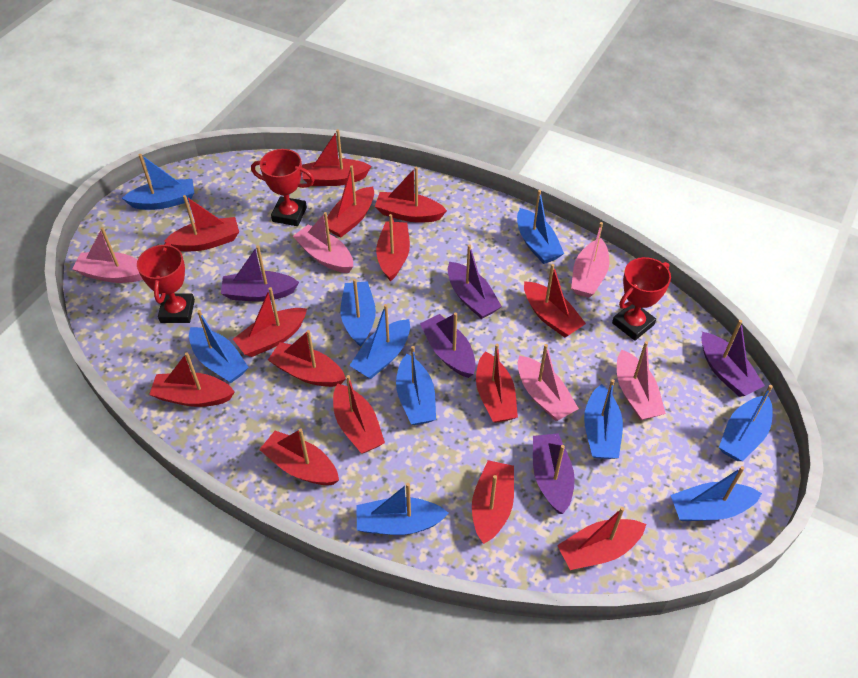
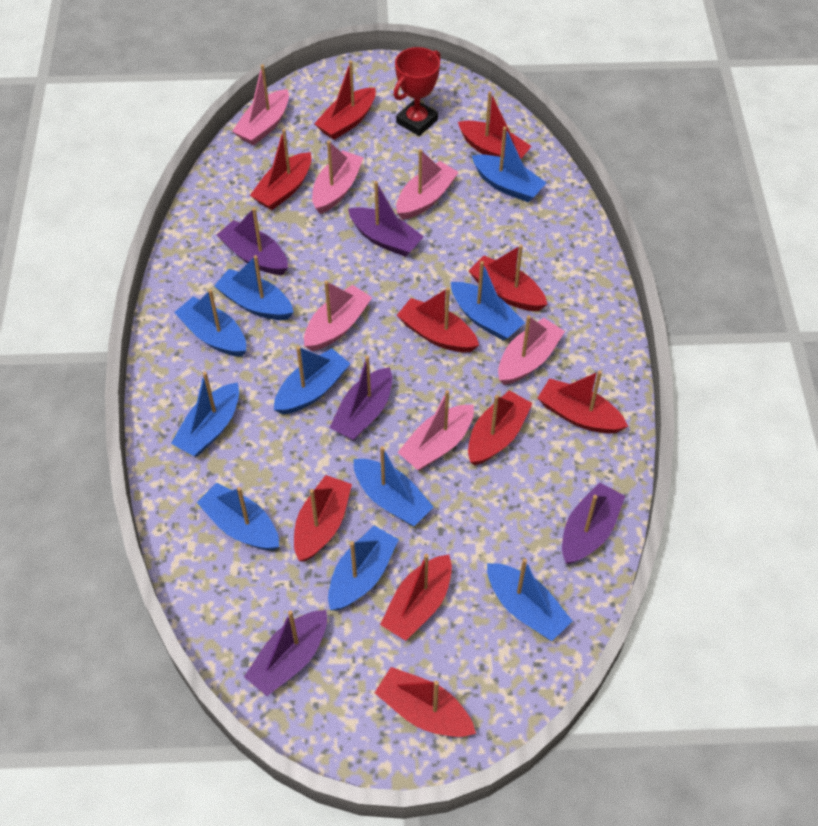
pink boat: [72,227,143,283] [293,212,353,273] [518,344,579,421] [571,222,610,298] [617,341,666,420] = 5 -> [232,65,289,145] [304,281,372,351] [312,141,363,214] [396,149,459,220] [397,390,474,470] [498,315,565,385] = 6
red boat: [149,352,235,407] [164,195,239,251] [233,287,307,357] [259,428,339,485] [268,330,346,387] [302,129,371,186] [327,165,374,237] [333,375,385,454] [374,167,447,223] [376,214,410,282] [472,460,514,544] [476,344,518,423] [524,264,586,338] [557,507,646,570] = 14 -> [250,129,312,210] [294,475,352,562] [314,61,376,140] [375,667,476,737] [380,554,452,641] [397,287,479,352] [458,91,532,159] [468,390,533,465] [469,245,547,311] [538,371,628,434] = 10
red trophy: [137,242,195,323] [251,149,315,226] [612,257,671,341] = 3 -> [394,47,441,136] = 1

